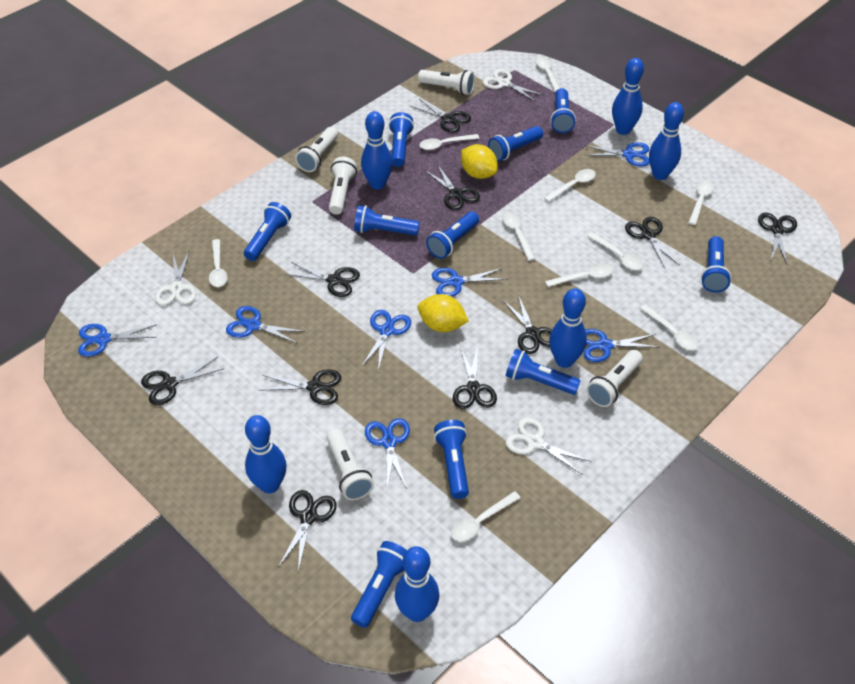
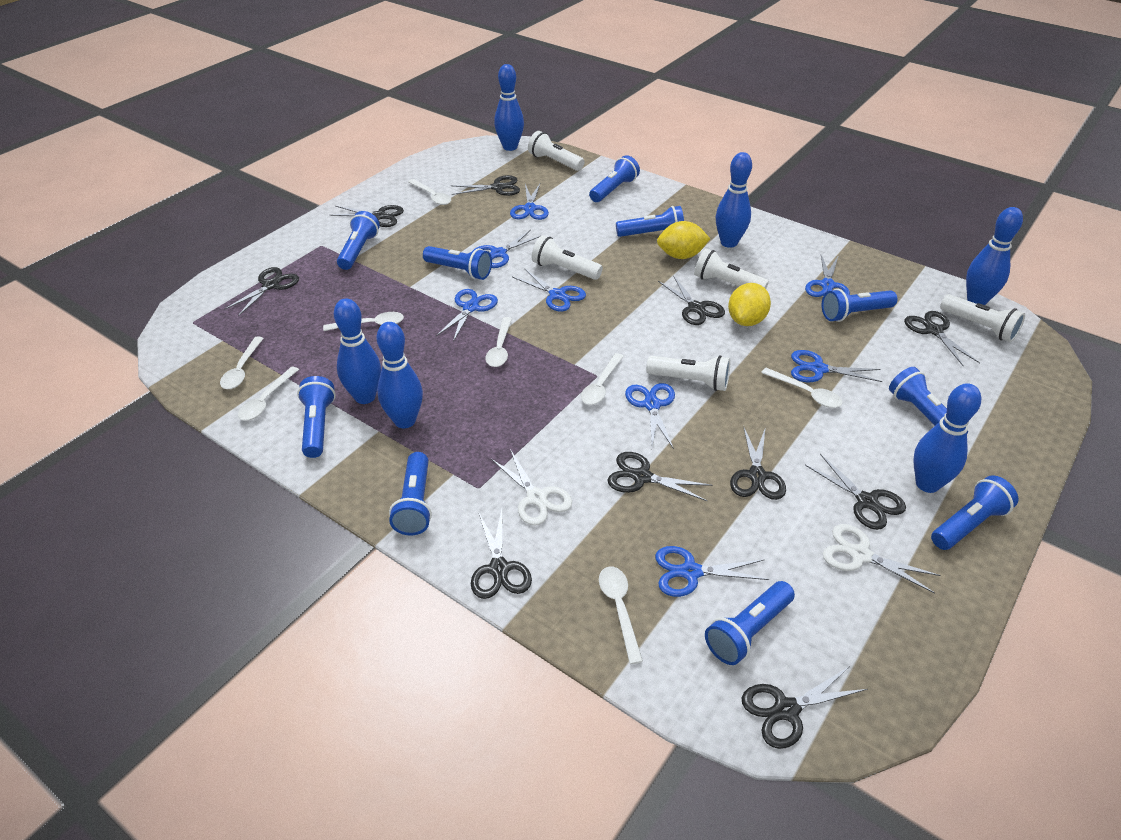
blue scissors: [78,324,157,357] [226,306,305,344] [361,310,411,372] [365,418,410,490] [432,268,507,297] [584,142,650,167] [584,329,658,362] = 7 -> [436,289,498,342] [473,230,542,268] [510,184,549,220] [512,268,586,312] [625,383,675,449] [655,546,770,597] [791,350,882,382] [805,255,850,297] = 8
white scissors: [155,252,196,305] [483,69,542,101] [505,418,591,475] = 3 -> [491,449,572,526] [823,524,940,593] = 2
white spoon: [209,239,228,287] [419,134,479,150] [451,491,520,542] [503,212,536,261] [536,57,560,92] [544,169,596,202] [545,264,613,287] [587,232,643,270] [640,304,698,350] [688,180,714,225] = 10 -> [220,336,264,389] [238,366,299,421] [323,312,404,331] [408,179,451,205] [485,317,512,367] [581,353,624,405] [599,567,643,664] [761,368,842,408] = 8

